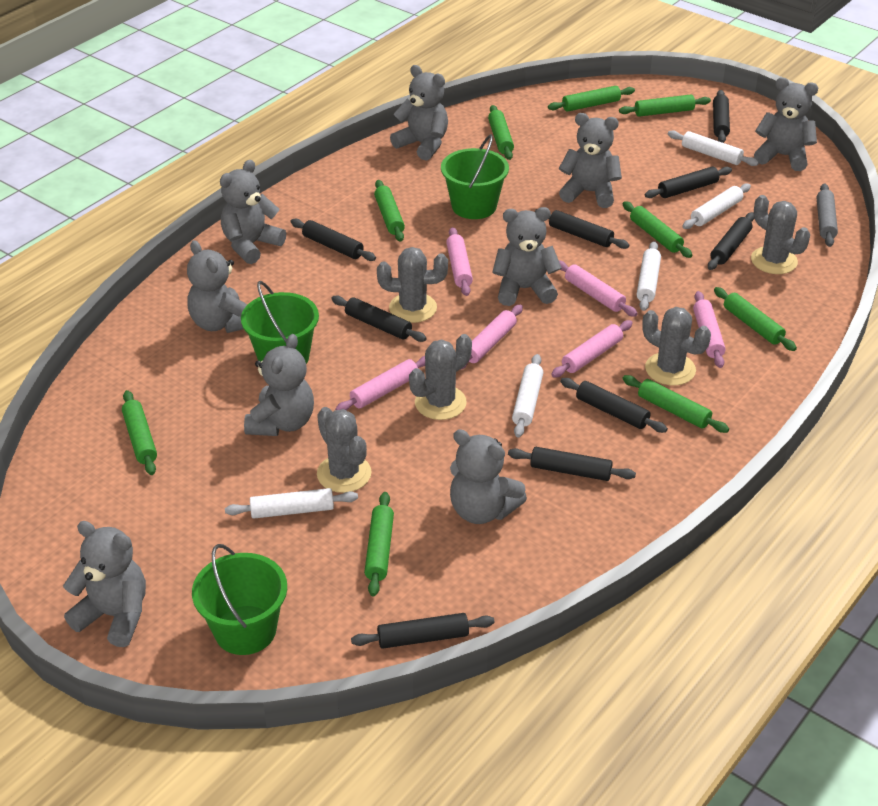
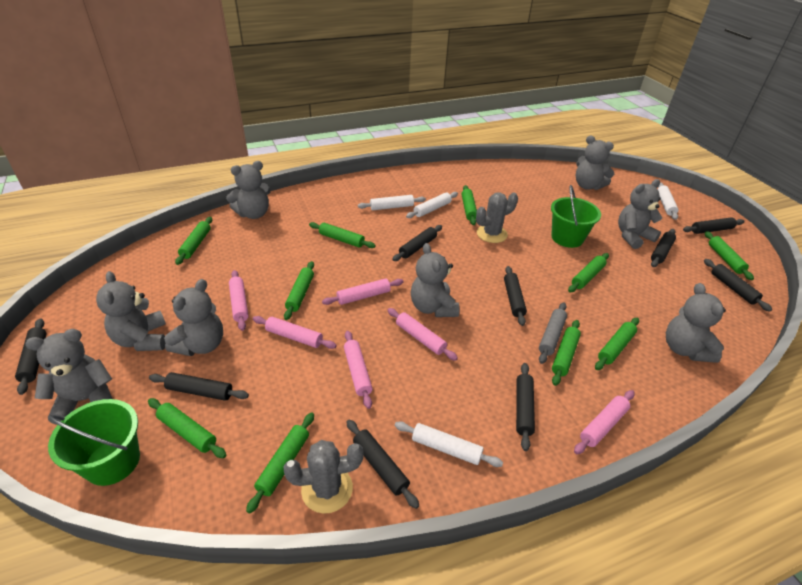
green bucket: [192,544,287,655] [241,281,319,364] [441,134,509,219] = 3 -> [48,399,140,486] [551,185,601,248] = 2
green rolling pin: [122,390,157,475] [364,492,394,597] [374,180,405,242] [488,105,514,160] [548,86,635,112] [619,94,711,117] [622,375,729,433] [623,201,692,258] [714,287,797,351] = 9 -> [148,398,226,458] [175,217,212,265] [246,412,314,514] [284,261,314,320] [309,222,376,248] [461,185,477,225] [552,320,581,386] [568,253,609,292] [595,318,639,370] [705,231,754,280] = 10
grey cactus: [317,407,372,493] [377,247,448,323] [409,334,472,420] [642,307,711,386] [751,195,810,274] = 5 -> [284,440,364,514] [476,193,518,243] = 2
grey teddy bear: [63,521,146,647] [187,240,247,333] [220,160,286,264] [244,334,314,436] [390,65,448,161] [450,429,527,524] [492,207,562,306] [559,113,622,208] [754,77,818,171] = 9 -> [25,329,112,425] [96,271,166,351] [164,279,223,356] [226,161,271,219] [411,243,459,317] [575,135,614,190] [618,179,662,249] [666,283,726,363] = 8
white rolling pin: [225,488,358,519] [512,354,544,437] [637,241,661,311] [668,131,759,166] [683,183,751,229] = 5 -> [358,195,426,210] [395,421,503,467] [406,192,458,218] [657,182,679,220] = 4

